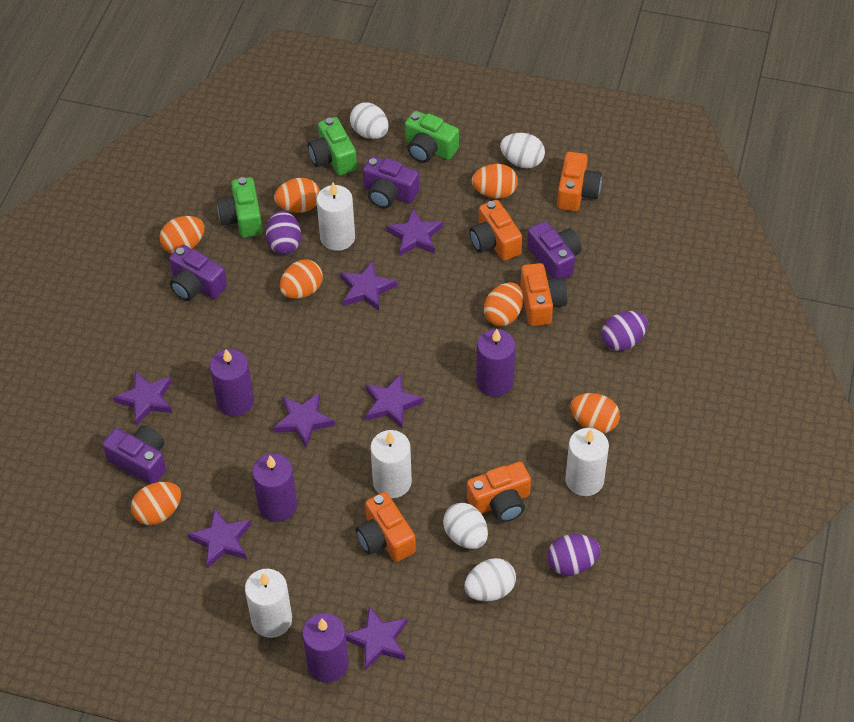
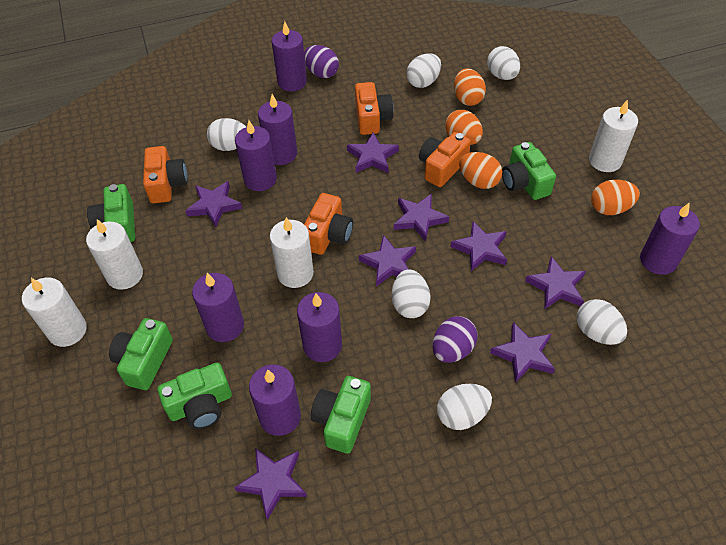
green camera: [217,177,263,238] [308,117,357,175] [405,111,459,163] = 3 -> [87,184,135,242] [109,318,173,390] [157,363,232,429] [311,376,371,454] [502,142,556,200] = 5
orange camera: [356,492,416,562] [467,462,531,522] [469,200,522,261] [520,263,567,326] [557,152,602,211] = 5 -> [143,146,188,203] [304,193,353,255] [355,82,394,135] [419,132,471,187] = 4
orange egg: [131,482,181,525] [160,216,204,253] [274,178,320,213] [280,260,323,299] [472,164,518,199] [484,282,523,326] [570,393,620,433] = 7 -> [445,110,483,145] [454,69,486,106] [459,152,502,189] [591,180,640,215] = 4
purple camera: [102,425,166,485] [169,245,227,301] [363,156,419,209] [527,221,582,279] = 4 -> none = 0
purple candle: [209,349,254,417] [252,453,297,522] [302,613,349,683] [476,329,516,397] = 4 -> [192,273,244,342] [235,120,277,191] [249,364,301,436] [258,94,297,165] [272,21,307,91] [297,292,342,362] [640,203,700,275] = 7
purple egg: [266,211,301,255] [547,534,601,576] [601,311,648,351] = 3 -> [304,45,339,78] [432,316,478,363] = 2
purple star: [113,371,172,426] [187,508,251,568] [273,393,335,448] [340,261,397,311] [346,606,407,671] [365,374,424,428] [386,209,443,256] = 7 -> [186,181,242,227] [234,448,307,520] [347,132,399,173] [359,235,416,287] [394,194,449,242] [451,221,507,271] [490,322,555,383] [525,256,586,310] = 8
white egg: [350,102,389,139] [443,503,488,549] [464,558,516,601] [500,133,545,168] = 4 -> [207,118,246,151] [392,269,431,318] [406,53,441,88] [437,384,492,430] [487,46,520,80] [577,299,627,345] = 6

